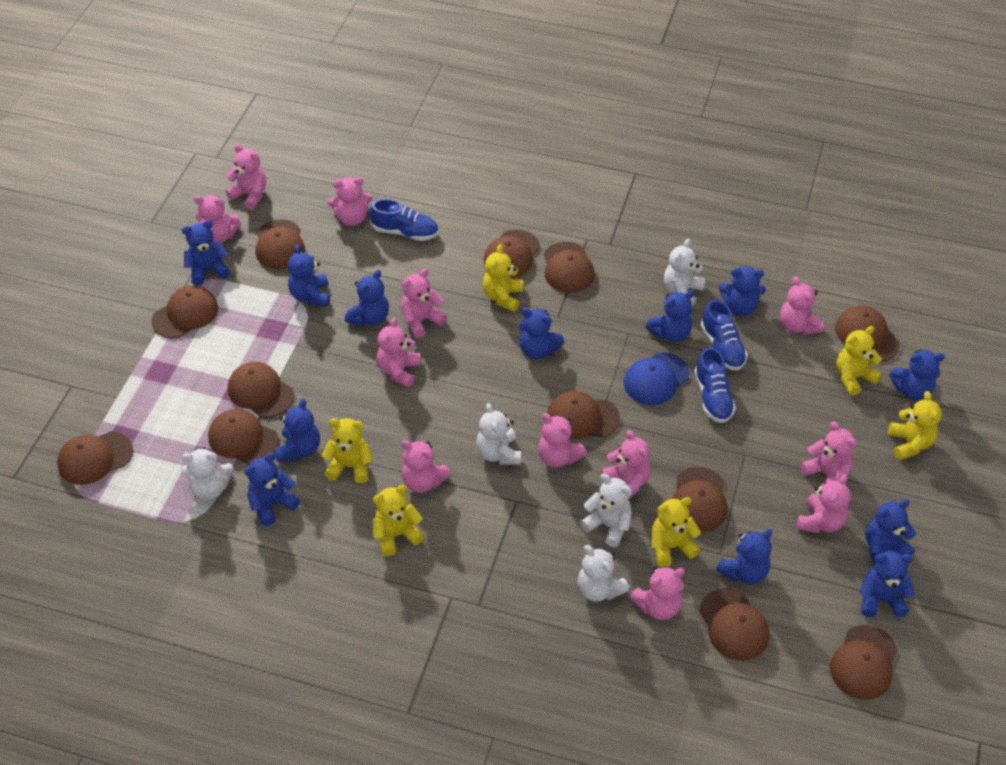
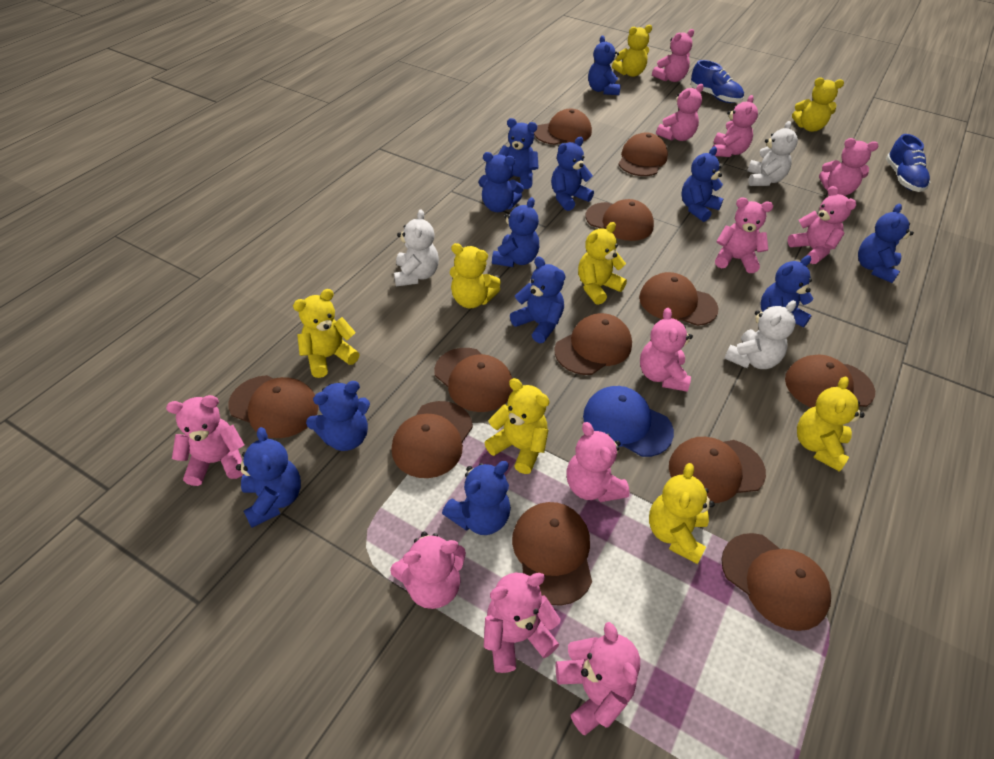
blue shoe: [370,199,438,241] [694,347,736,423] [701,300,748,371] = 3 -> [691,60,744,103] [886,134,930,192] = 2
white teddy bear: [181,447,233,500] [476,403,521,465] [578,545,629,602] [580,474,632,547] [664,239,706,306] = 5 -> [394,209,439,286] [724,300,796,369] [747,121,798,186] = 3
yellow teddy bear: [322,418,372,483] [373,485,424,556] [482,244,523,312] [651,497,701,567] [836,326,882,396] [888,391,942,460] = 6 -> [293,289,360,378] [450,243,501,308] [484,378,550,474] [578,222,627,305] [612,25,652,77] [649,463,715,564] [792,77,844,132] [797,376,865,472] = 8

